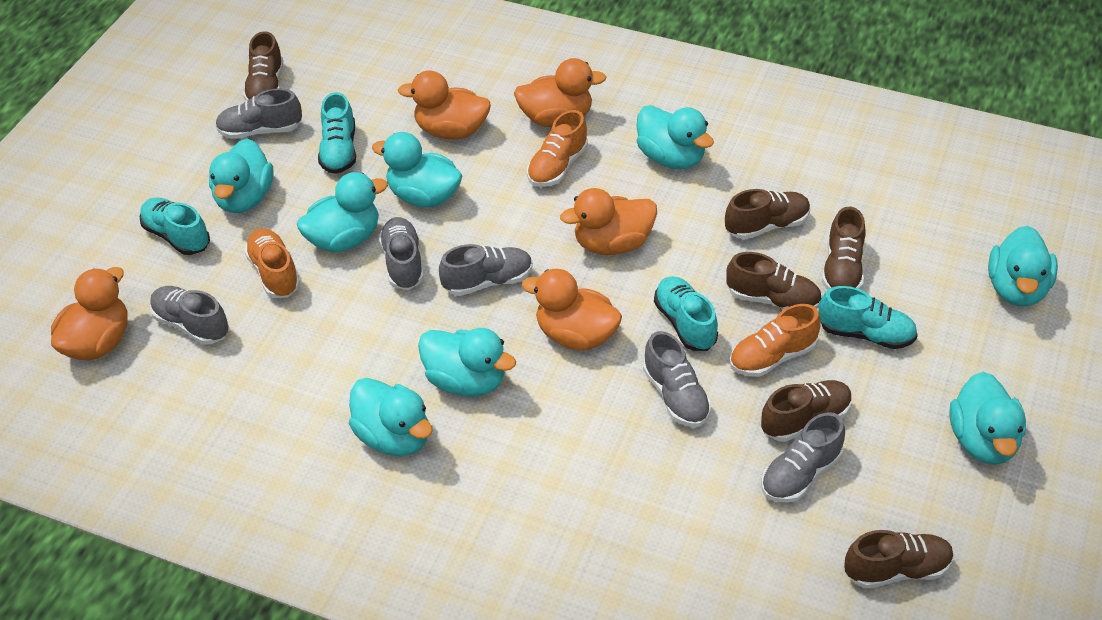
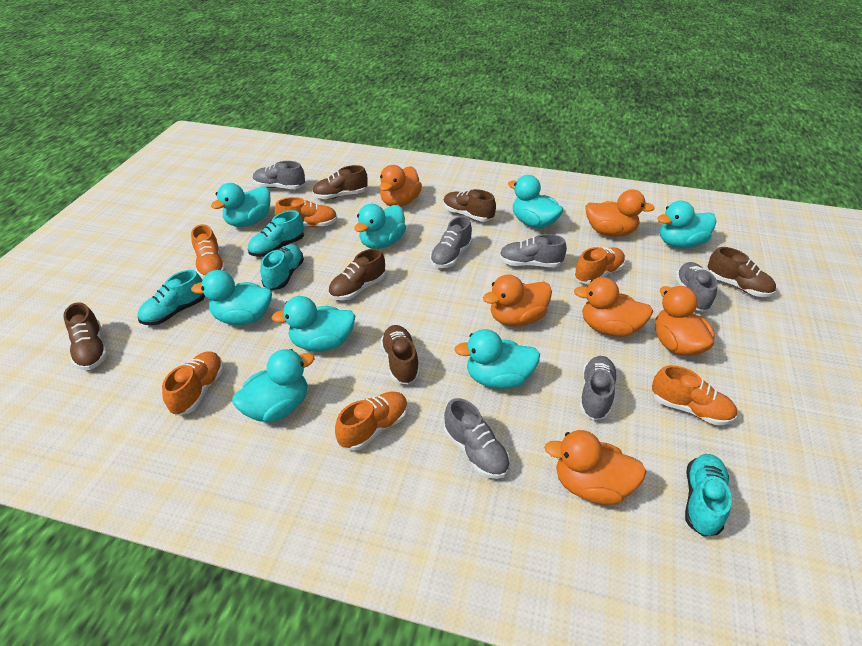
orange duck: [51,267,128,360] [398,70,491,140] [514,58,606,127] [522,269,622,350] [560,188,657,255] = 5 -> [379,165,422,207] [483,274,552,327] [544,430,647,505] [574,277,653,337] [585,189,655,237] [655,286,715,356] = 6
orange shoe: [244,228,300,298] [527,110,588,187] [730,304,821,377] = 3 -> [162,352,224,416] [191,224,226,279] [275,197,338,227] [335,391,408,451] [574,247,625,284] [652,365,737,425] = 6

